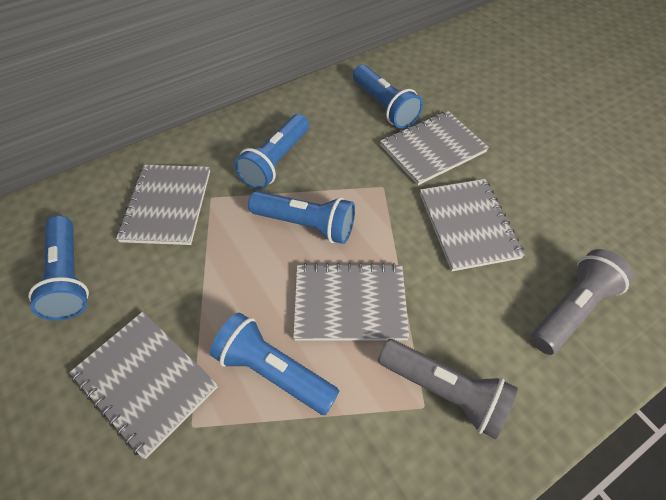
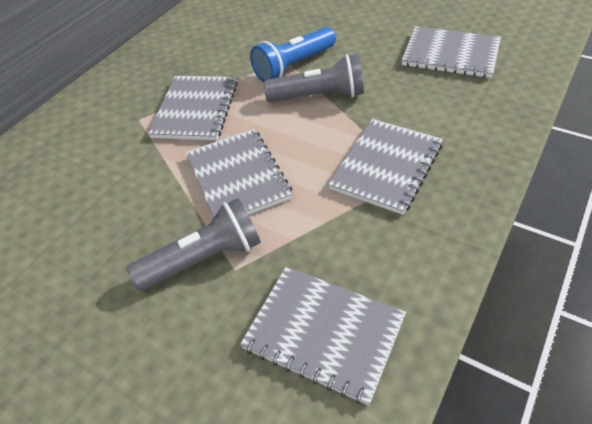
blue flashlight: [28,215,89,320] [210,312,340,415] [234,114,309,190] [248,191,355,244] [353,65,423,129] = 5 -> [250,27,336,82] = 1

